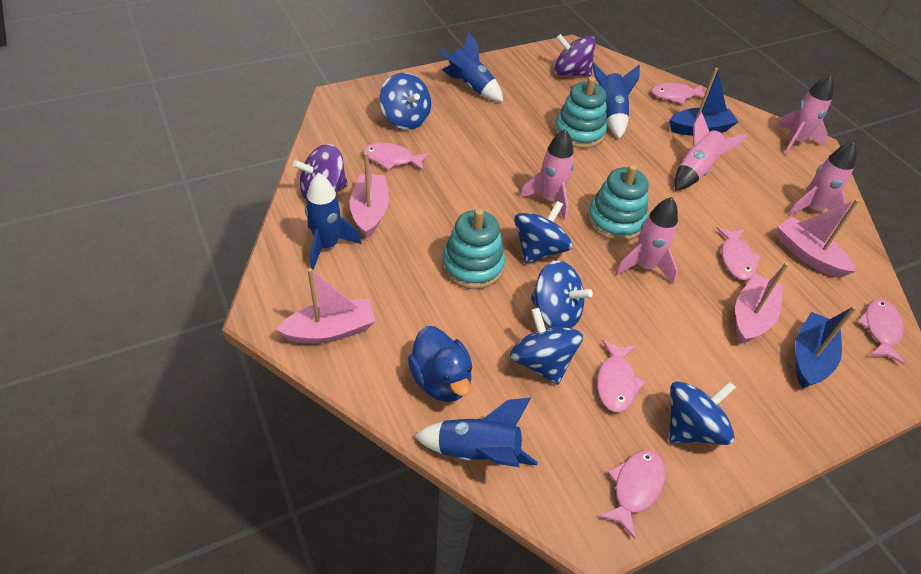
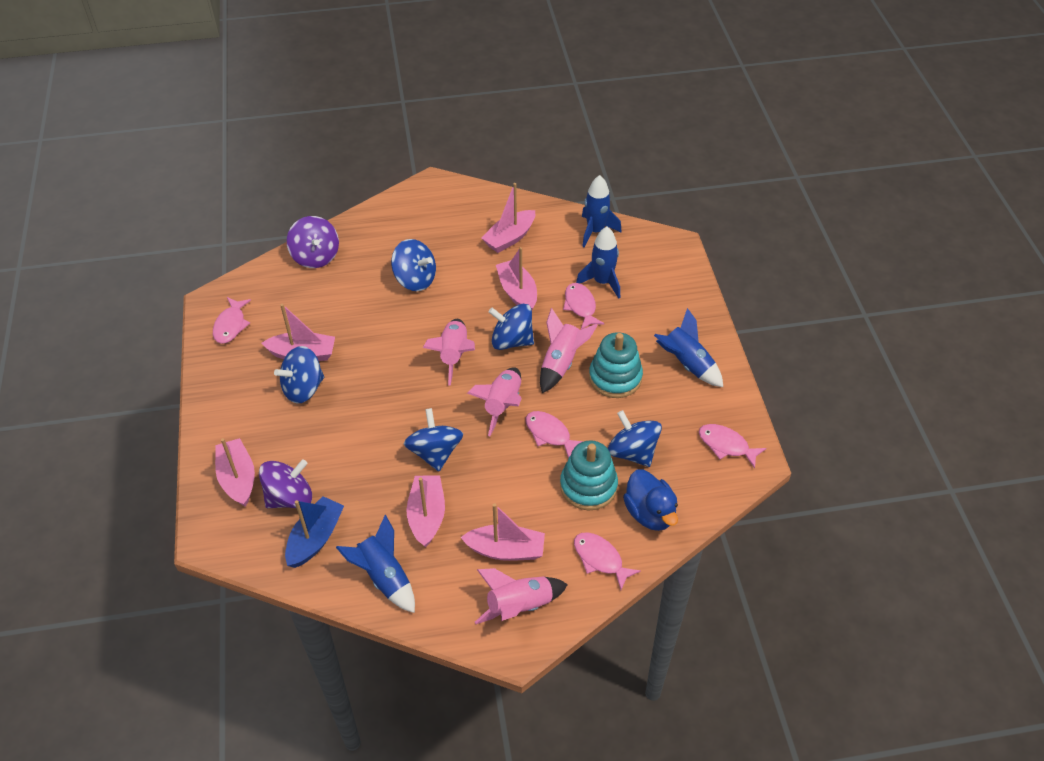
blue boat: [669,68,738,136] [795,306,857,389] = 2 -> [285,496,344,568] = 1
pink boat: [275,268,375,344] [350,152,389,238] [736,262,789,344] [777,199,859,278] = 4 -> [215,438,255,507] [261,304,335,361] [406,475,445,548] [460,503,545,561] [481,183,535,253] [496,247,537,310] = 6
pink fish: [363,143,430,171] [597,339,645,412] [598,450,666,539] [651,83,705,104] [716,227,761,280] [857,299,905,364] = 6 -> [213,297,251,344] [525,411,584,458] [563,283,605,330] [574,532,641,590] [699,424,767,469] = 5
pink rocket: [519,129,574,220] [615,197,678,284] [674,112,748,191] [777,74,834,155] [788,141,857,223] = 5 -> [423,319,475,386] [467,367,522,436] [475,568,568,624] [540,308,598,393] = 4
turquoise stacking toy: [442,208,505,289] [554,77,607,148] [587,164,649,241] = 3 -> [560,440,618,510] [589,332,643,398] = 2

